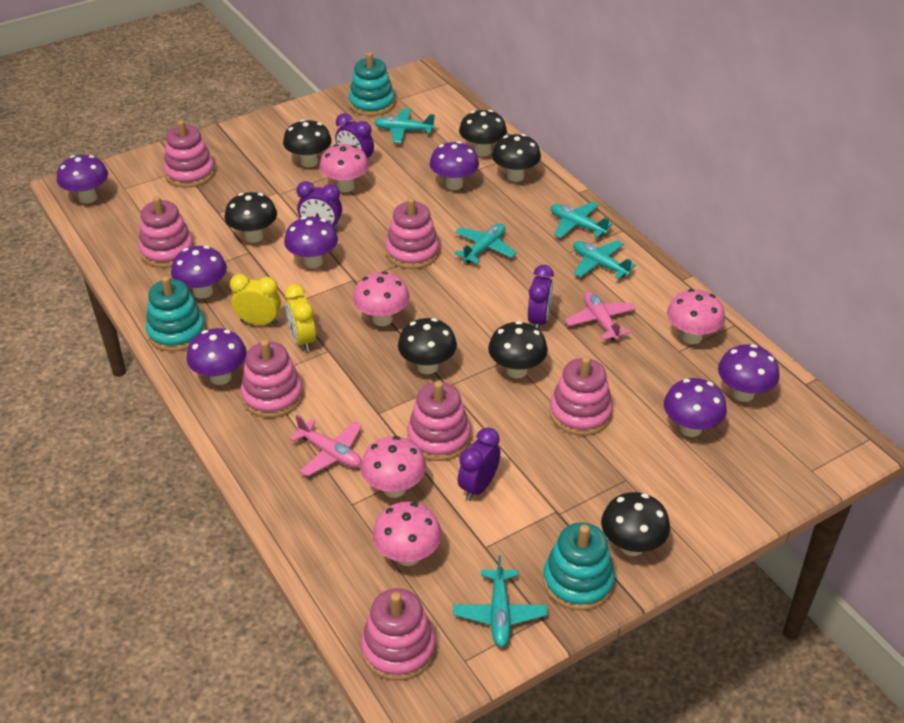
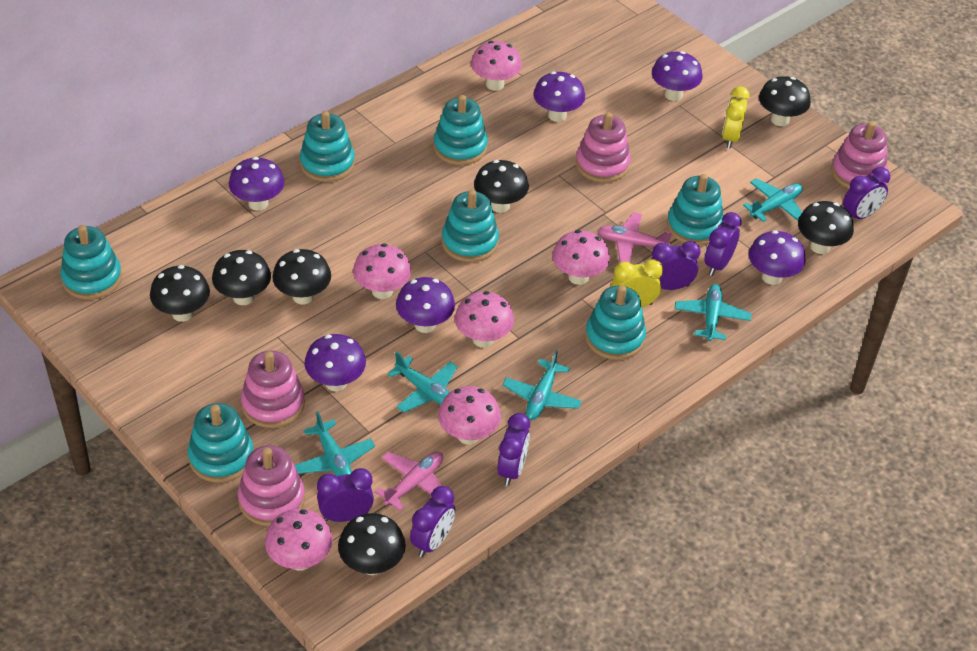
pink mushroom: [319,144,369,192] [353,271,410,326] [361,436,426,498] [373,502,442,566] [667,289,725,344] = 5 -> [265,509,333,571] [353,243,411,299] [438,386,501,445] [455,291,514,348] [471,41,522,91] [553,230,610,285] = 6
pink stacking toy: [138,196,194,268] [164,120,215,188] [240,339,303,418] [361,588,436,681] [386,197,439,269] [407,381,471,461] [550,356,613,436] = 7 -> [238,445,305,526] [241,350,305,428] [576,112,631,183] [831,121,887,189] = 4
purple clock: [297,181,342,231] [335,113,374,159] [458,428,500,501] [528,265,554,329] = 4 -> [317,468,374,522] [410,486,455,557] [498,413,530,486] [651,241,701,290] [704,212,742,276] [843,167,890,219] = 6
purple mushroom: [57,155,108,203] [171,246,227,299] [186,328,247,385] [284,216,338,268] [429,141,479,190] [664,378,727,437] [718,344,780,402] = 7 -> [229,157,285,211] [304,334,366,391] [396,277,455,333] [534,72,585,122] [652,51,703,101] [749,230,806,285] = 6
turquoise stacking toy: [146,276,206,352] [349,52,395,116] [543,522,615,611] = 3 -> [60,225,122,300] [188,403,253,483] [300,111,355,182] [434,95,488,165] [442,189,499,262] [585,285,646,360] [667,174,724,246] = 7

